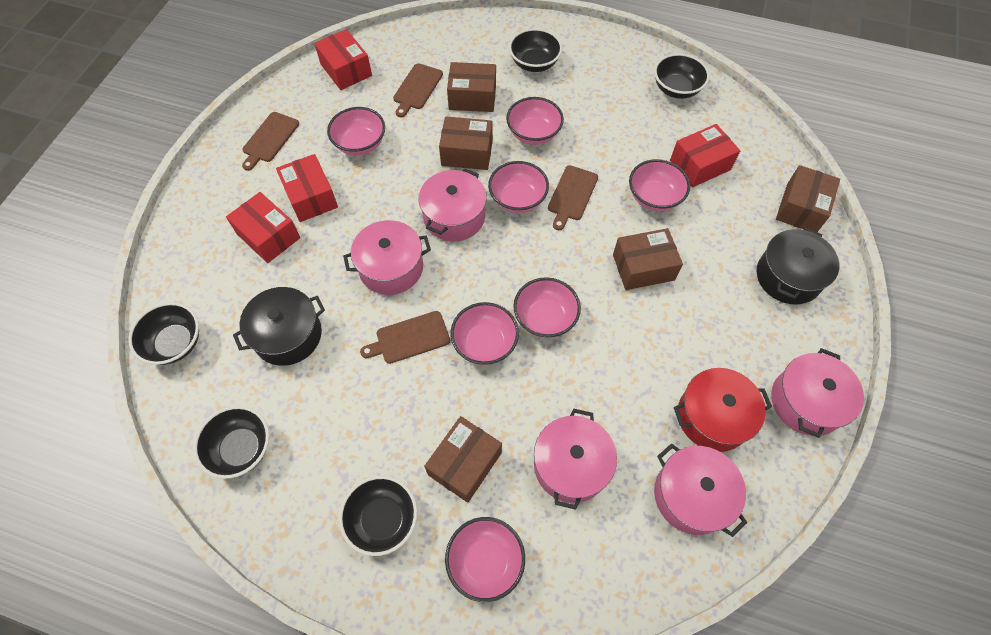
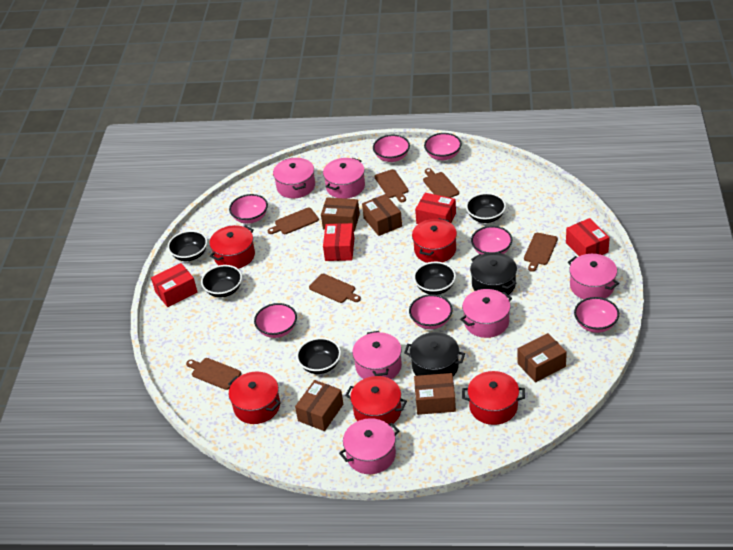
brown cutting board: [242,112,299,171] [360,311,450,364] [393,63,443,118] [548,165,598,230] = 4 -> [186,358,241,390] [268,207,319,234] [309,274,361,303] [374,169,409,202] [423,168,459,198] [524,233,558,272] = 6
pink pot: [343,220,431,295] [419,168,487,242] [534,409,617,510] [654,443,747,537] [771,348,864,438] = 5 -> [273,158,315,198] [323,158,365,199] [339,418,399,474] [352,331,402,379] [460,289,512,338] [568,254,619,299] = 6
red pot: [674,368,772,452] = 1 -> [210,225,255,269] [228,372,281,424] [345,376,407,424] [412,218,457,263] [462,371,525,425] = 5

